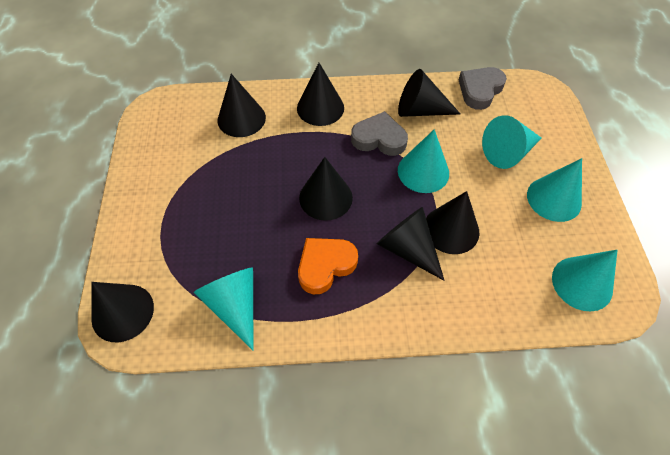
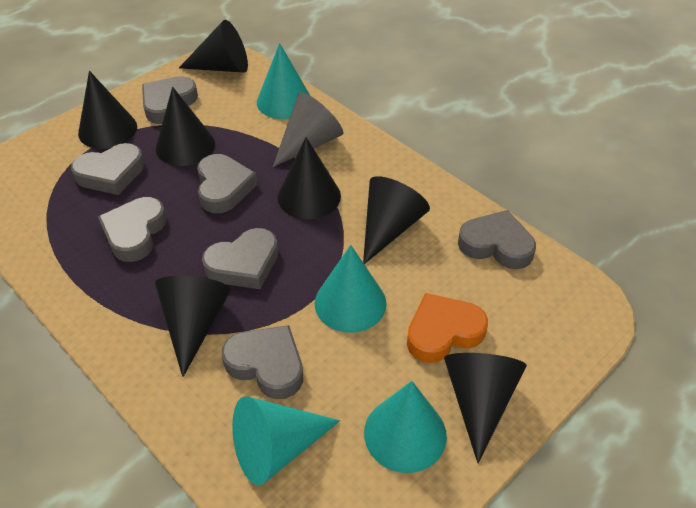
grey cone: none = 0 -> [273,92,344,167] = 1
grey heart: [351,111,408,156] [459,67,507,110] = 2 -> [71,143,145,195] [98,197,167,262] [142,76,198,124] [197,154,258,213] [202,228,278,289] [221,325,303,399] [458,210,536,269] = 7
turquoise cone: [194,267,254,351] [398,129,449,193] [482,115,542,169] [527,158,582,222] [552,250,618,311] = 5 -> [232,396,340,486] [257,43,310,119] [314,245,386,333] [364,381,447,473] = 4

